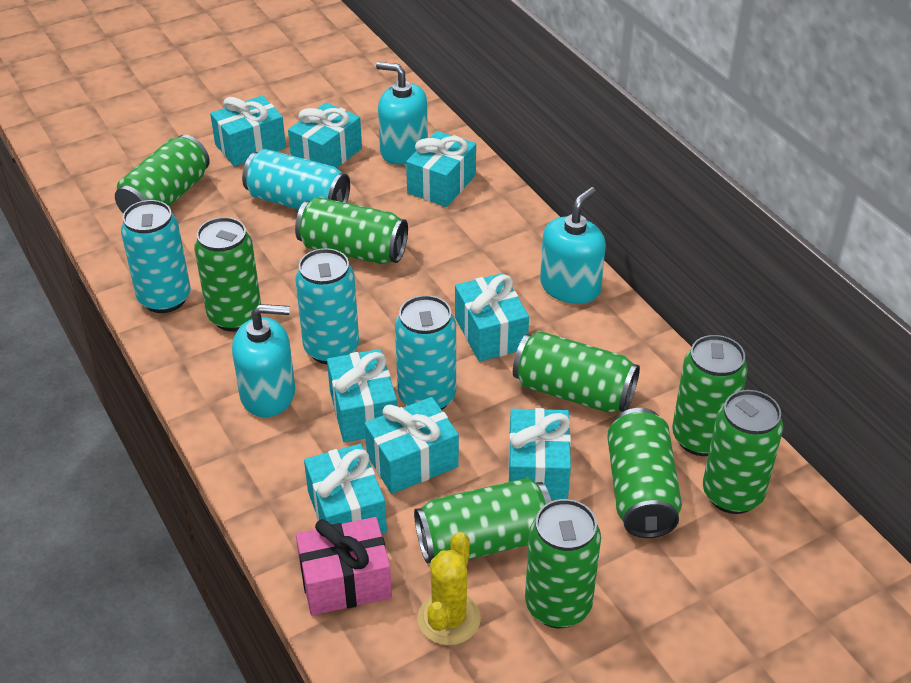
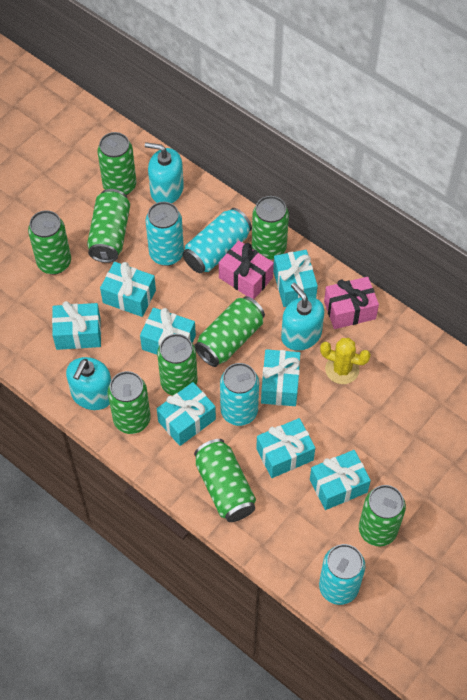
pink gift: [296,517,392,615] = 1 -> [219,241,274,299] [324,277,379,329] = 2

